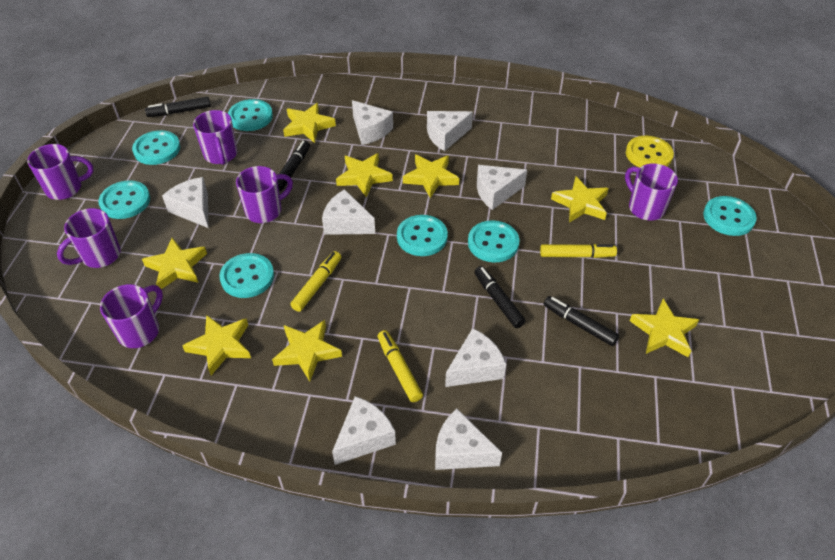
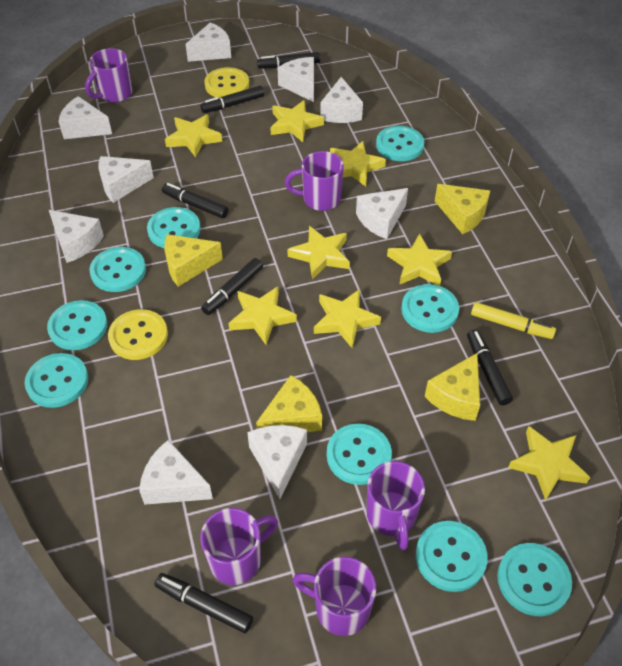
black marker: [145,97,211,117] [278,141,310,191] [474,266,526,328] [544,296,619,346] = 4 -> [154,573,253,633] [162,183,228,219] [200,86,264,113] [201,258,263,315] [257,52,320,69] [467,330,513,406] = 6
purple mug: [27,144,93,200] [57,208,121,268] [100,284,163,348] [193,110,237,165] [236,166,293,223] [625,163,678,220] = 6 -> [85,48,132,103] [200,508,278,585] [285,151,344,211] [293,557,376,636] [366,461,425,550] = 5
turquoise button: [98,180,150,219] [132,130,180,165] [219,253,274,298] [228,99,273,131] [397,215,448,256] [468,220,520,262] [703,196,757,236] = 7 -> [25,353,88,408] [47,300,107,350] [89,247,146,292] [147,207,200,248] [327,424,392,485] [376,126,424,161] [401,284,459,333] [416,521,488,592] [497,543,572,616] = 9
white cheese: [162,177,208,228] [322,189,375,235] [332,396,396,465] [352,100,393,145] [427,111,473,151] [435,409,502,470] [445,328,506,387] [477,165,527,210] = 8 -> [49,210,104,263] [59,96,112,139] [99,156,154,203] [139,440,213,505] [185,22,231,62] [247,425,307,499] [278,57,314,102] [320,77,363,123] [356,188,408,239] = 9
yellow button: [626,136,674,168] = 1 -> [108,309,168,360] [204,67,249,98] = 2
yellow cheese: none = 0 -> [164,234,223,287] [256,375,322,432] [425,353,480,421] [435,184,490,234] = 4
yellow marker: [290,251,341,312] [377,330,423,402] [540,244,617,258] = 3 -> [471,302,556,339] = 1

